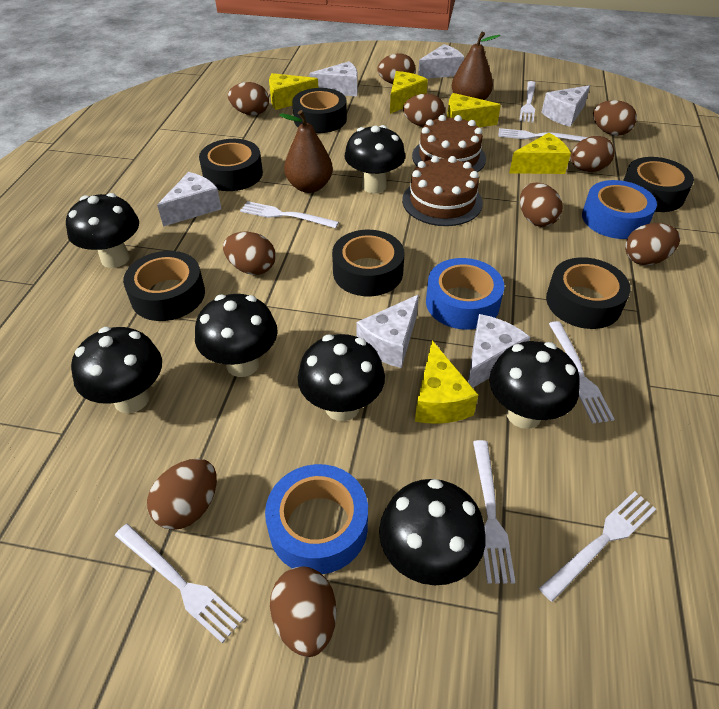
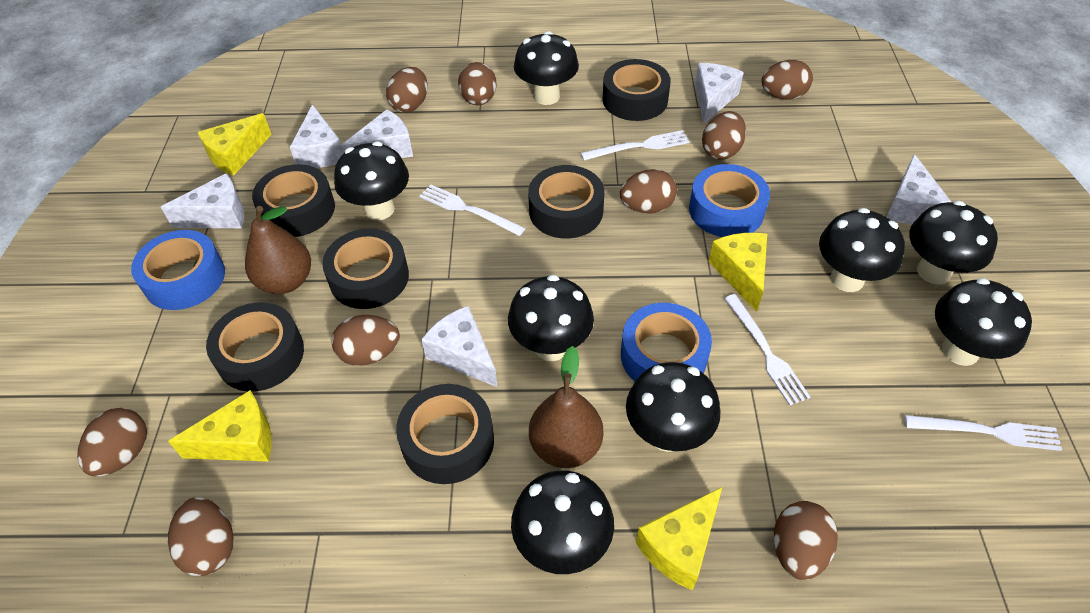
black mushroom: [66,193,139,268] [71,327,162,413] [195,294,278,377] [298,334,385,421] [345,125,405,193] [379,479,486,585] [489,341,580,429] = 7 -> [334,142,409,220] [508,275,594,361] [511,470,614,574] [514,31,579,105] [626,362,720,452] [819,208,905,292] [909,201,998,285] [935,278,1032,366] = 8
brown cake: [402,156,483,226] [412,115,486,172] = 2 -> none = 0
brown egg: [147,459,217,530] [223,232,276,275] [228,82,269,115] [270,567,336,657] [377,53,416,84] [403,94,445,127] [520,182,563,227] [570,136,615,172] [593,100,637,136] [625,223,680,265] = 10 -> [77,408,147,477] [168,497,233,576] [332,315,400,366] [386,67,428,113] [458,62,497,106] [620,169,677,214] [702,111,746,160] [761,60,813,100] [774,501,838,580] = 9
white fork: [115,524,243,643] [240,201,339,228] [473,440,515,583] [498,128,588,141] [519,81,536,122] [539,491,656,602] [549,321,615,424] = 7 -> [419,184,525,236] [581,130,690,160] [724,294,810,406] [904,415,1062,451] = 4
yellow cheese: [269,73,318,110] [390,71,428,114] [415,341,478,424] [447,93,501,127] [509,133,571,174] = 5 -> [168,390,272,462] [198,113,272,175] [636,487,722,591] [708,233,767,312] = 4

